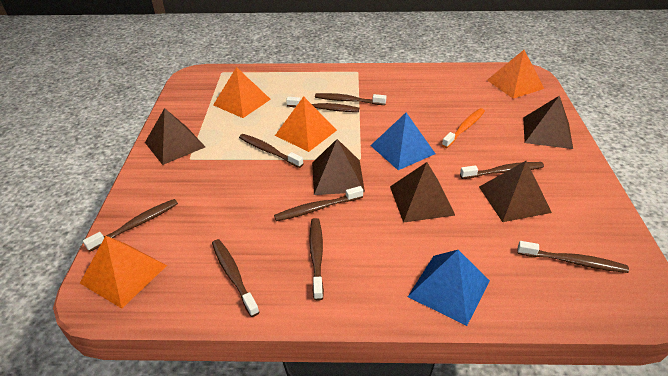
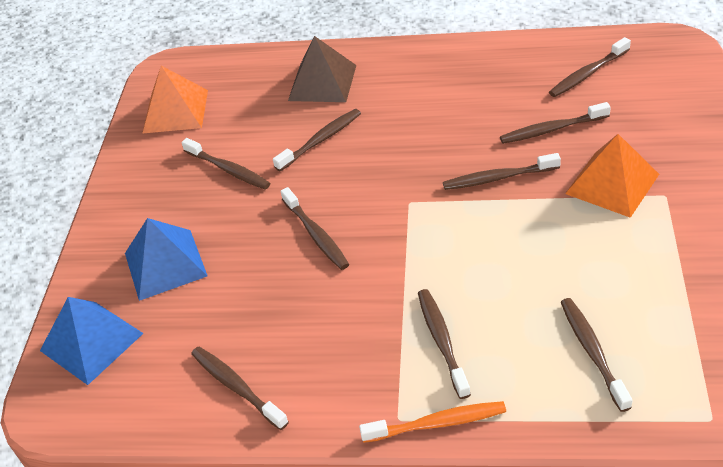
brown pyramid: [145,108,205,165] [312,139,365,195] [390,162,455,223] [479,161,552,222] [523,95,573,149] = 5 -> [288,36,356,102] = 1
orange pyramid: [80,236,167,309] [213,67,271,118] [275,96,337,152] [487,50,544,99] = 4 -> [142,66,208,134] [565,134,659,218] = 2

